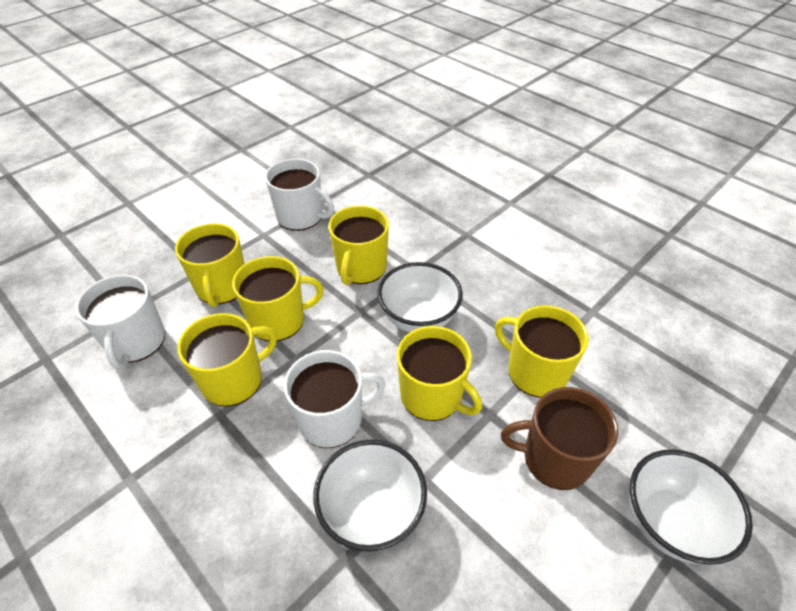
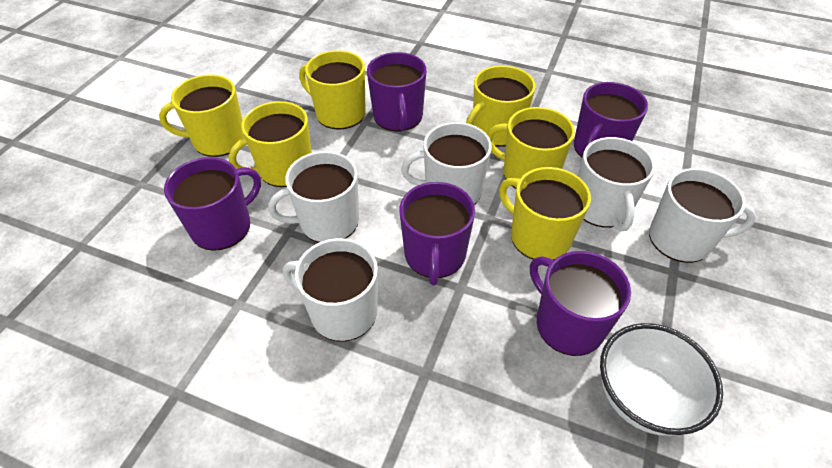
brown mug: [501,387,618,490] = 1 -> none = 0
purple mug: none = 0 -> [164,157,261,251] [367,52,426,131] [399,182,475,285] [530,251,631,356] [574,82,648,157] = 5
white bowl: [313,439,427,552] [377,262,463,332] [630,449,753,565] = 3 -> [600,323,723,436] = 1
white mug: [75,275,165,369] [265,159,334,231] [284,350,385,448] = 3 -> [268,151,359,243] [283,238,378,342] [401,122,492,205] [578,137,655,232] [649,168,756,263] = 5

